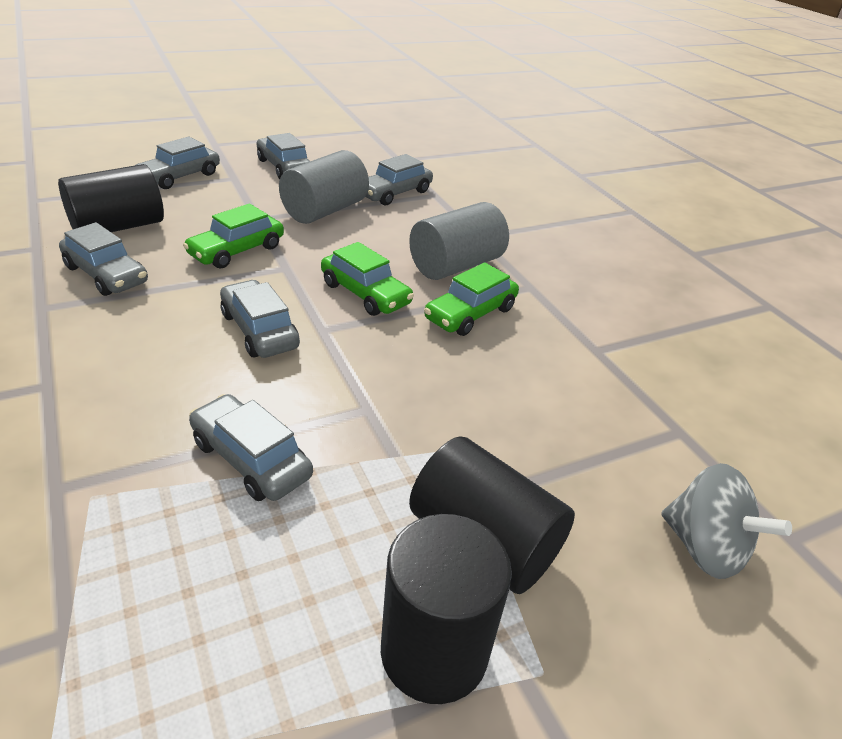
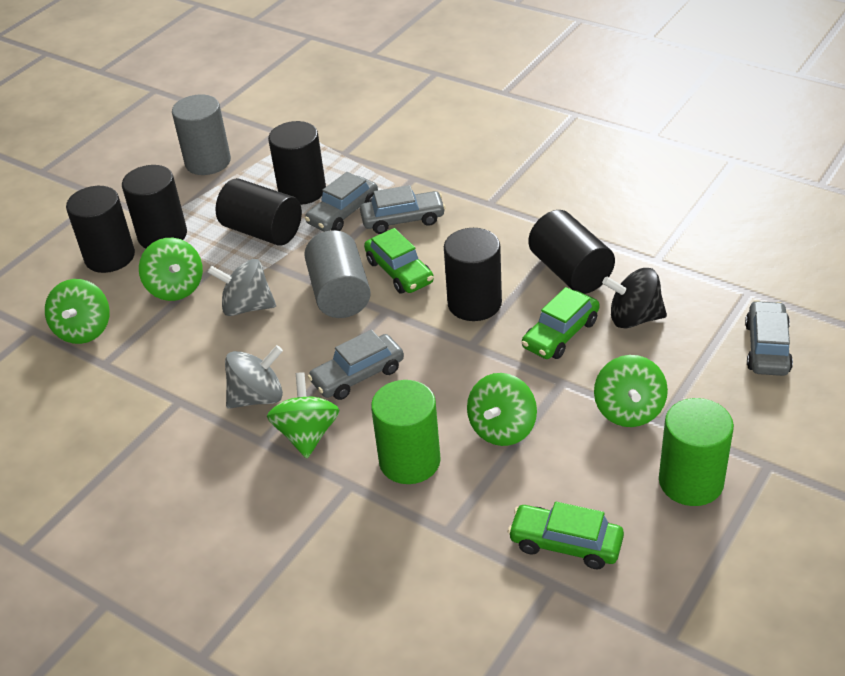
black cylinder: [58,164,164,232] [381,514,512,704] [409,436,575,594] = 3 -> [66,186,135,273] [122,165,187,249] [215,178,302,246] [268,121,326,205] [444,228,502,321] [528,210,615,294] = 6
black spinning top: none = 0 -> [602,268,667,329] = 1
green cylinder: none = 0 -> [371,380,441,484] [659,398,734,506] = 2
green spinning top: none = 0 -> [45,279,110,344] [139,238,203,301] [267,372,340,458] [467,373,537,446] [594,355,668,427] = 5
grey car: [59,222,148,296] [136,137,220,189] [189,394,313,501] [220,280,300,358] [257,133,310,179] [365,154,433,206] = 6 -> [305,172,378,232] [307,330,404,400] [360,185,446,234] [745,301,793,376] = 4
grey spinning top: [661,463,792,579] = 1 -> [208,259,276,316] [225,345,283,409] = 2

